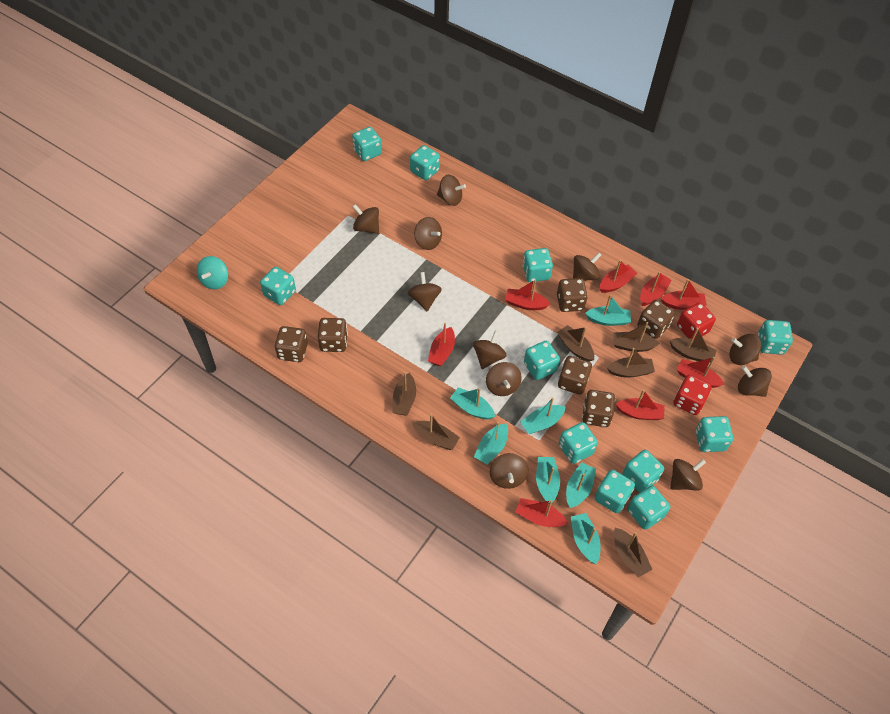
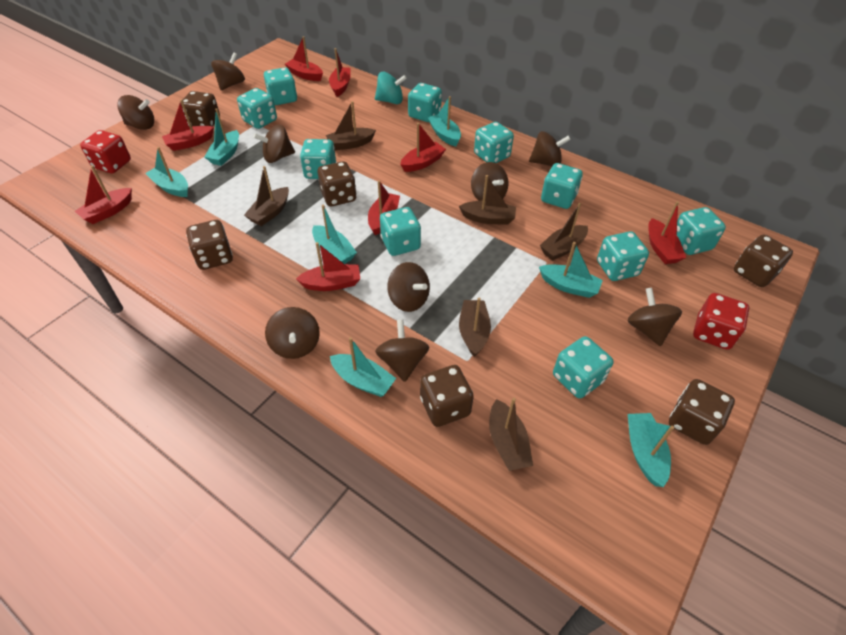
brown boat: [392,372,416,416] [412,414,460,450] [557,325,594,362] [607,348,655,378] [613,322,660,352] [614,528,653,577] [670,328,717,362] = 7 -> [244,166,289,226] [326,101,376,150] [459,175,516,225] [459,297,491,357] [489,398,533,471] [540,203,588,261] = 6
brown spinning top: [352,204,379,234] [408,272,442,311] [414,217,442,250] [437,175,466,206] [473,330,506,369] [486,362,522,396] [490,453,529,489] [573,252,601,281] [670,459,706,491] [729,334,761,365] [738,366,772,397] = 11 -> [117,95,154,130] [211,52,245,90] [253,125,295,163] [265,307,320,359] [375,319,429,382] [387,262,430,312] [471,162,509,201] [529,131,571,166] [628,288,682,346] = 9
turquoise dice: [260,267,296,305] [352,127,382,161] [410,145,440,180] [522,248,553,282] [524,341,560,380] [559,422,598,464] [595,470,635,513] [622,450,664,492] [628,486,670,530] [696,416,733,452] [758,320,793,355] = 11 -> [237,88,277,129] [264,67,297,105] [300,139,336,179] [380,207,421,256] [408,83,442,122] [474,122,514,163] [541,163,583,209] [553,336,614,398] [597,231,649,281] [677,207,726,255] = 10

